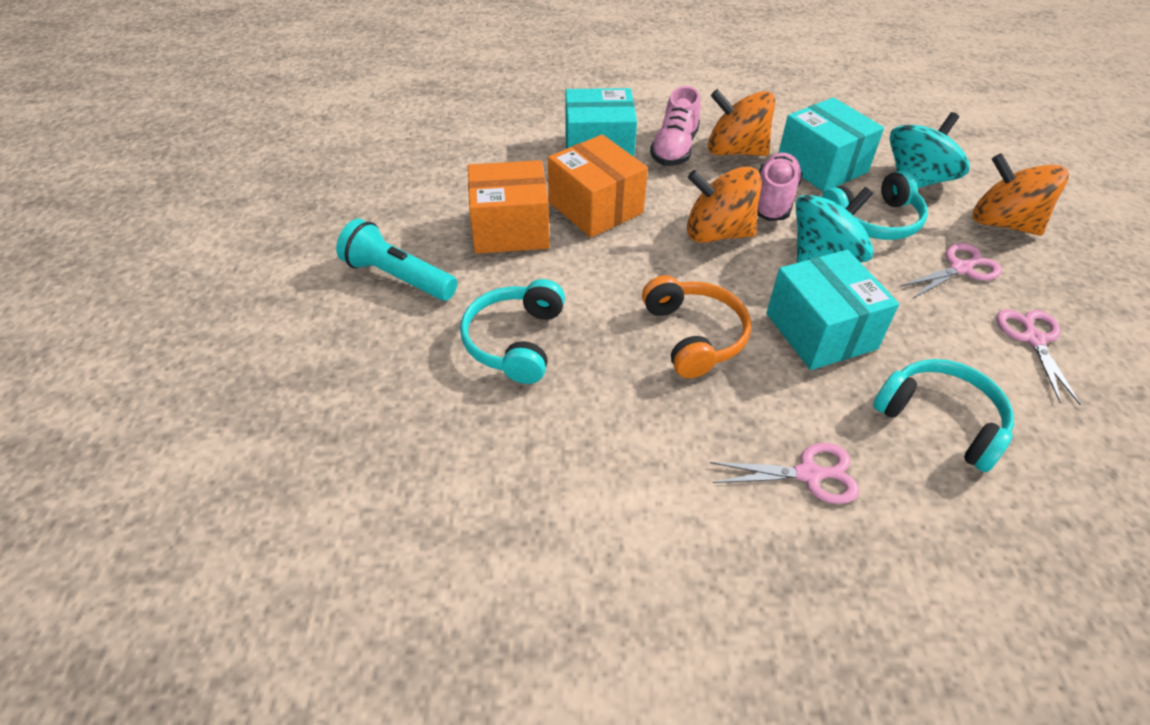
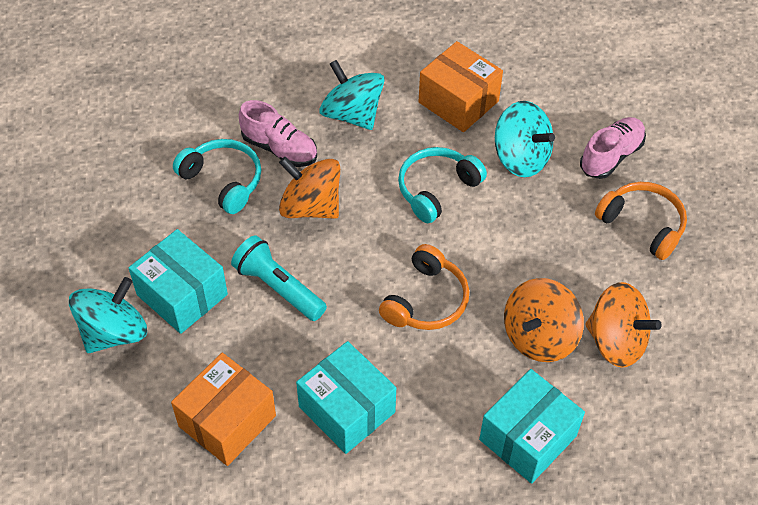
orange headphones: [642,275,751,378] = 1 -> [379,244,469,330] [595,182,687,260] = 2
pink scissors: [710,443,859,504] [899,243,1002,299] [996,309,1081,405] = 3 -> none = 0
turquoise headphones: [460,279,565,384] [821,171,928,240] [873,359,1014,472] = 3 -> [173,139,261,214] [398,147,487,223] = 2
turquoise spinning top: [796,187,874,263] [890,112,970,188] = 2 -> [69,277,147,353] [319,60,385,130] [495,101,555,177] = 3

